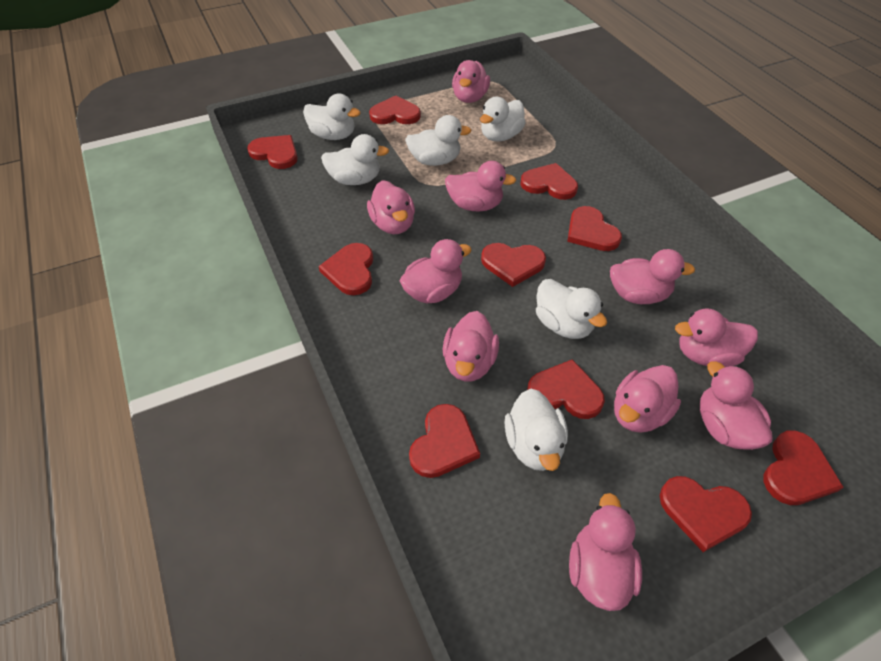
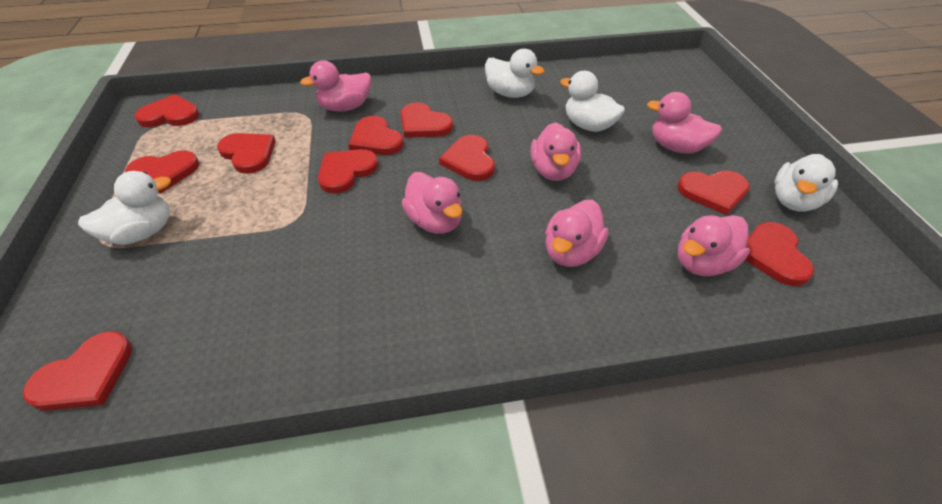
pink duck: [367,180,415,234] [400,239,471,304] [443,311,499,382] [445,161,516,212] [452,60,490,103] [569,493,642,611] [610,249,695,304] [614,365,681,433] [675,308,758,367] [700,361,772,450] = 10 -> [300,61,371,112] [402,172,462,234] [531,122,581,181] [545,200,609,267] [647,92,722,154] [678,215,750,276] = 6
white duck: [303,93,361,140] [321,134,389,185] [405,115,471,166] [480,97,526,142] [505,389,568,471] [536,279,607,339] = 6 -> [78,171,171,245] [485,49,544,98] [560,71,625,132] [775,154,838,212] = 4

